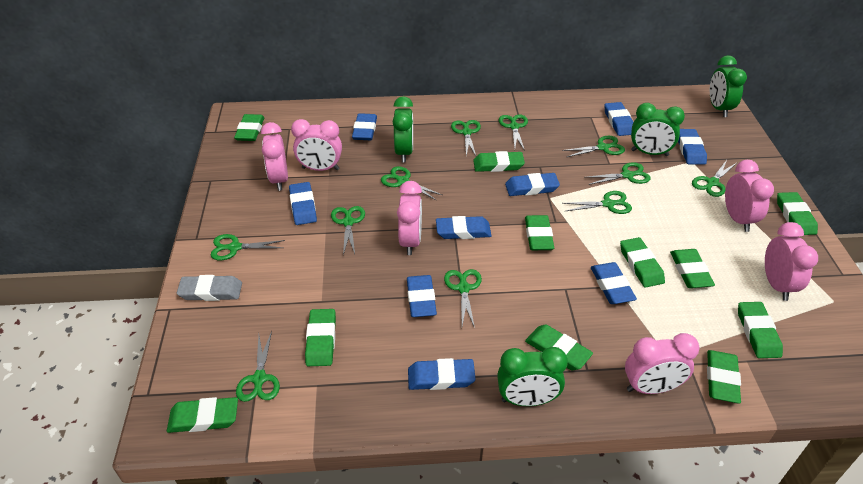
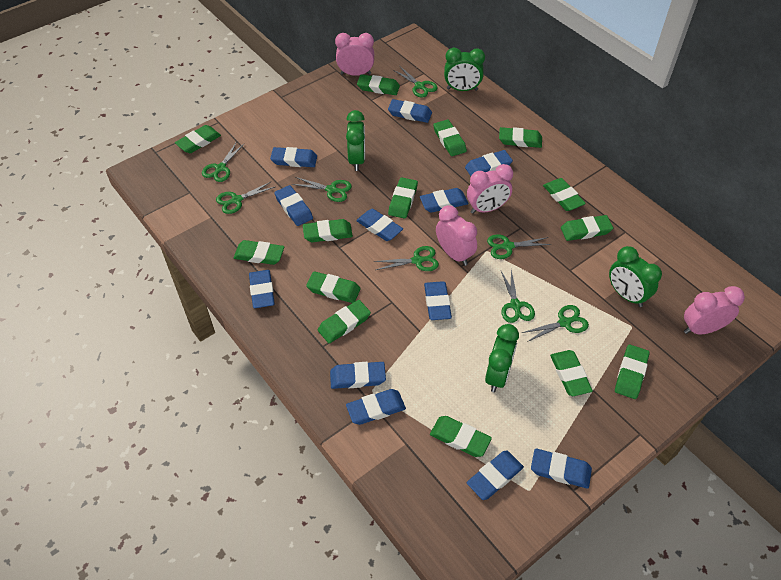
blue eraser: [289,182,317,225] [352,113,377,140] [407,275,437,317] [408,358,475,390] [436,216,491,239] [505,173,560,196] [591,262,637,304] [604,102,633,136] [678,129,707,165] = 9 -> [249,270,275,308] [270,147,317,167] [274,185,313,226] [330,362,386,389] [346,389,406,425] [356,209,403,241] [388,99,432,123] [420,188,468,213] [424,281,452,320] [465,150,513,176] [467,451,524,500] [531,448,592,489] = 12
green eraser: [167,397,238,433] [234,114,264,141] [305,309,336,366] [473,151,525,172] [525,215,554,250] [525,324,593,371] [620,237,665,288] [670,249,715,288] [707,350,741,404] [738,302,783,358] [777,192,818,235] = 11 -> [175,125,221,153] [233,240,284,265] [303,219,353,242] [306,271,361,303] [318,300,371,343] [357,74,400,95] [388,177,418,219] [430,416,492,457] [433,119,467,156] [499,127,542,148] [543,178,586,211] [550,350,593,396] [561,215,613,241] [615,345,650,399] = 14
green scissors: [211,234,285,260] [236,331,280,402] [331,206,365,255] [381,166,442,200] [444,269,482,328] [451,120,481,156] [499,114,528,151] [562,136,625,157] [562,191,632,214] [584,162,651,185] [692,160,737,197] = 11 -> [202,141,245,182] [216,181,275,214] [292,177,352,202] [374,246,439,271] [393,67,438,98] [487,234,551,259] [501,270,535,323] [522,305,589,342] = 8
grey eraser: [177,275,242,301] = 1 -> none = 0
pink clock: [261,122,288,191] [291,119,342,171] [397,181,422,255] [625,333,699,394] [725,160,774,232] [765,222,818,301] = 6 -> [335,33,374,76] [436,205,477,266] [467,164,513,214] [684,286,745,335] = 4

